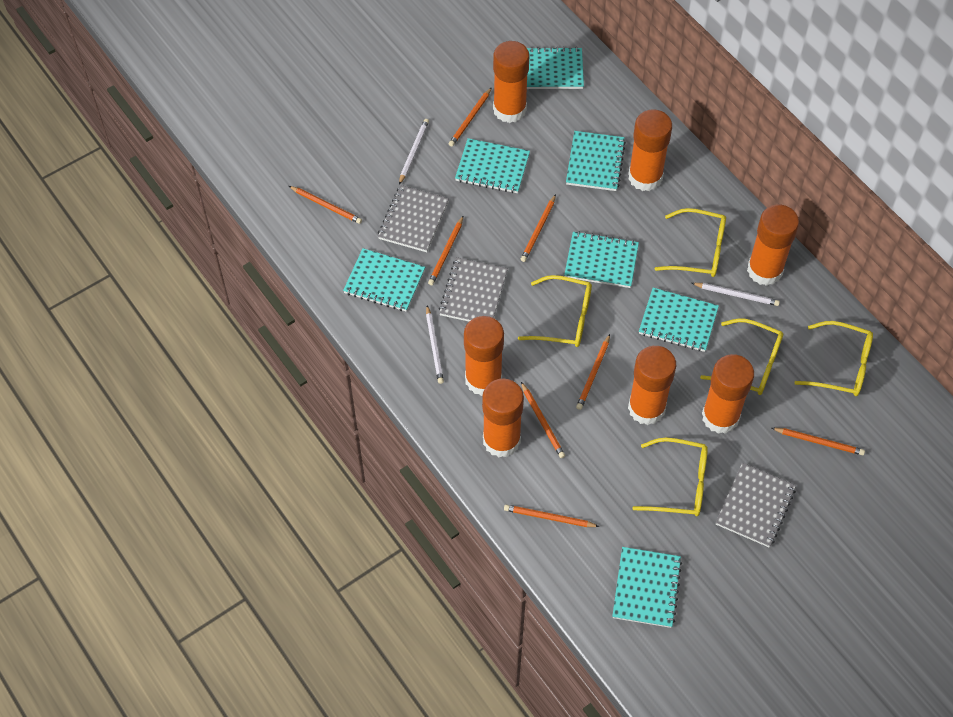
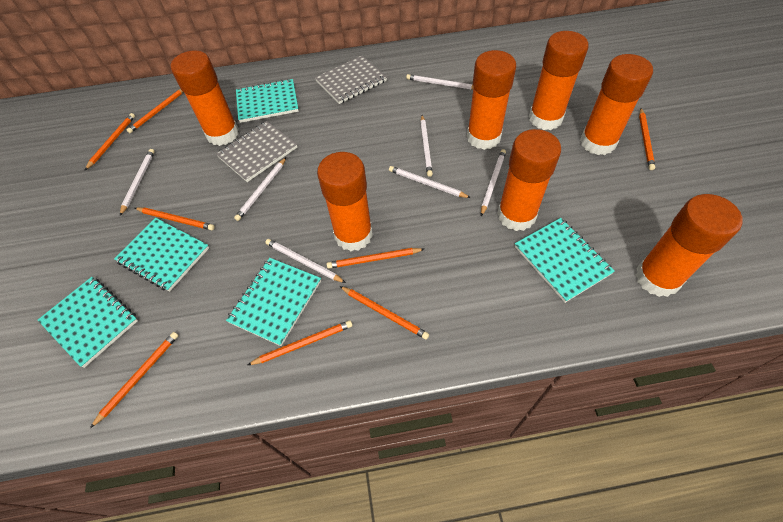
grey notebook: [378,185,449,252] [439,257,508,321] [716,463,796,547] = 3 -> [216,121,297,182] [315,56,387,104] = 2
turquoise notebook: [343,248,425,312] [455,138,530,193] [527,47,584,89] [564,231,639,288] [566,131,626,191] [612,547,682,628] [639,288,719,352] = 7 -> [38,277,138,368] [114,218,209,292] [226,258,321,346] [236,79,299,123] [515,218,615,303] = 5
white pencil: [399,119,429,185] [426,305,444,384] [692,283,780,306] = 3 -> [120,149,155,216] [234,157,286,221] [265,239,346,283] [389,166,471,198] [406,74,474,90] [420,115,433,177] [481,149,506,216] = 7
yellow glasses: [518,275,592,347] [632,438,708,516] [655,208,726,277] [700,318,783,395] [794,321,873,396] = 5 -> none = 0

